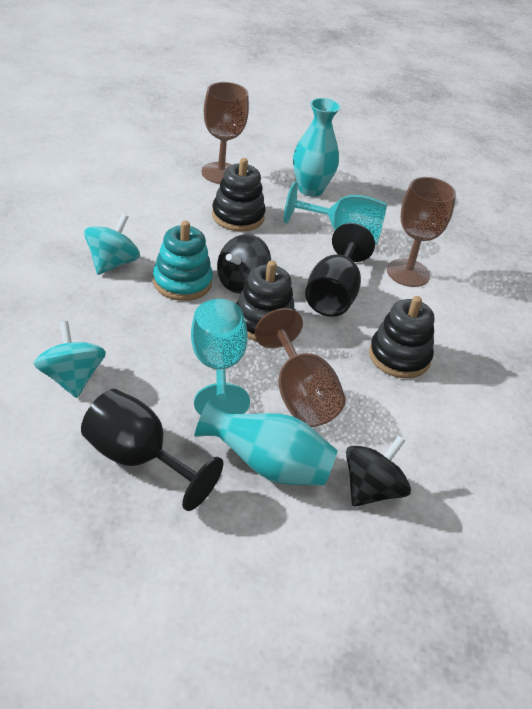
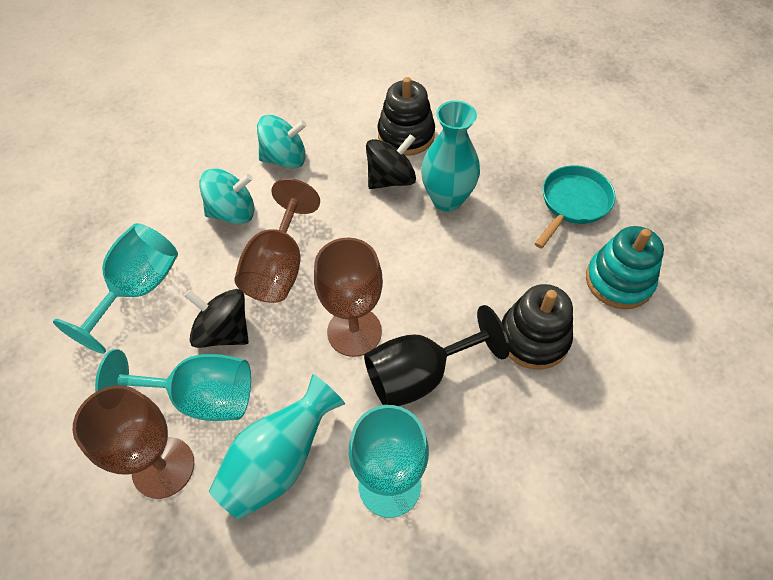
black goblet: [81,389,223,511] [305,223,375,317] = 2 -> [364,305,510,406] = 1
black stacking toy: [212,158,266,231] [236,261,295,341] [369,296,434,379] = 3 -> [377,77,435,156] [501,284,573,369] = 2
turquoise goblet: [191,299,250,415] [284,182,387,245] = 2 -> [53,223,178,354] [95,349,251,421] [349,405,429,518] = 3
turquoise pan: none = 0 -> [535,165,615,249] = 1

